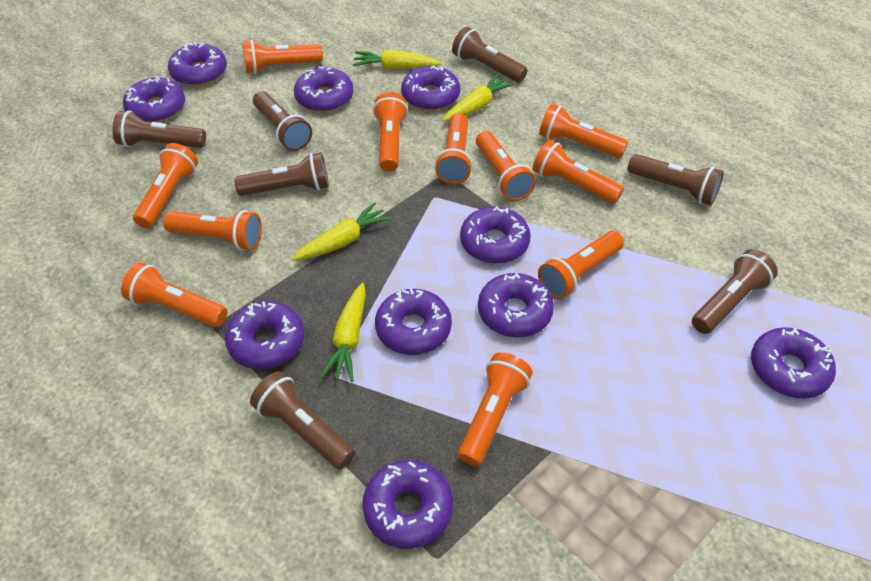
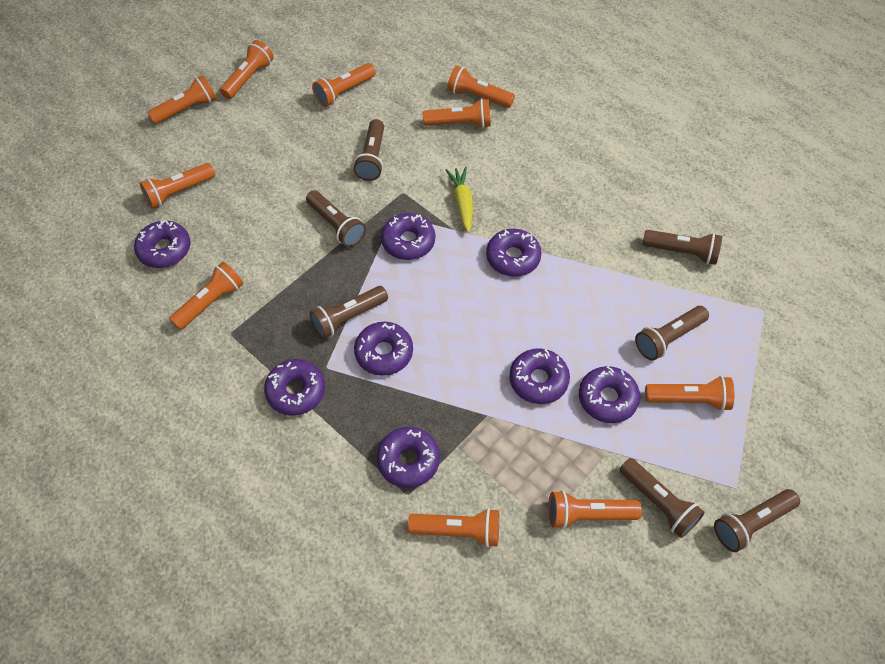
orange flashlight: [121,262,227,328] [133,143,198,228] [163,210,262,251] [243,40,323,74] [373,92,408,172] [435,114,473,184] [458,352,533,467] [476,131,536,201] [532,140,624,204] [538,231,624,299] [539,103,628,158] = 11 -> [140,163,215,209] [147,75,217,124] [169,262,244,330] [220,40,274,99] [312,63,376,107] [408,508,499,548] [423,99,491,128] [447,65,515,108] [549,490,642,529] [645,376,734,411] = 10
purple donut: [123,76,185,122] [168,42,227,86] [225,301,304,369] [294,66,353,112] [362,460,453,549] [375,288,452,355] [401,65,460,110] [460,206,531,264] [478,273,554,337] [751,327,836,399] = 10 -> [134,220,191,268] [264,359,325,416] [354,322,413,376] [377,427,440,488] [381,213,435,260] [486,229,542,277] [509,348,570,404] [579,366,640,423] = 8
yellow carrot: [292,202,391,261] [320,283,366,382] [352,50,442,69] [442,74,515,122] = 4 -> [446,167,473,233] = 1

